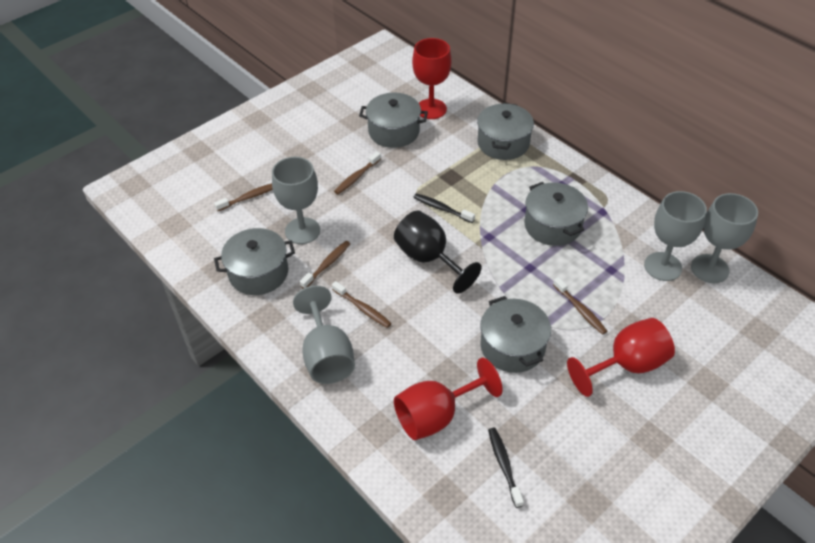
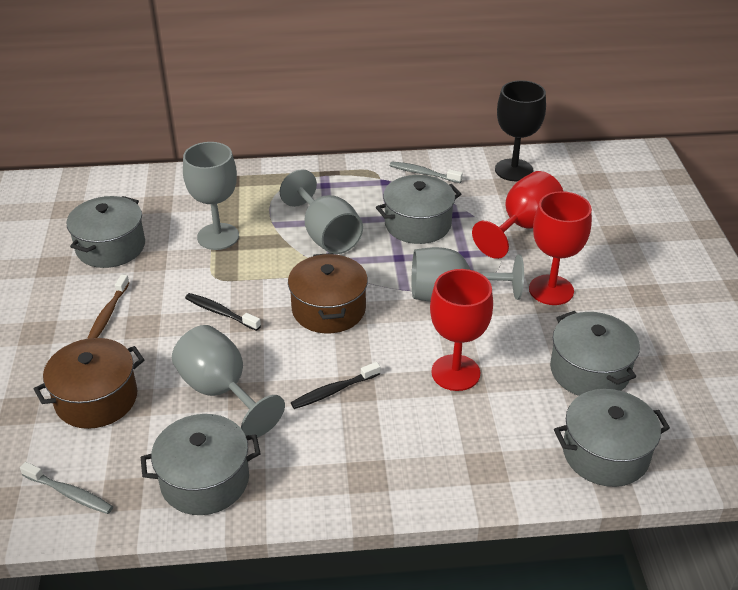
brown pot: none = 0 -> [34,338,144,429] [288,253,368,334] = 2
brown toothbrush: [214,183,273,211] [300,241,350,289] [332,281,391,328] [334,152,381,194] [553,277,607,335] = 5 -> [87,274,130,339] = 1
grey toothbrush: none = 0 -> [20,462,113,514] [390,161,463,183] = 2

